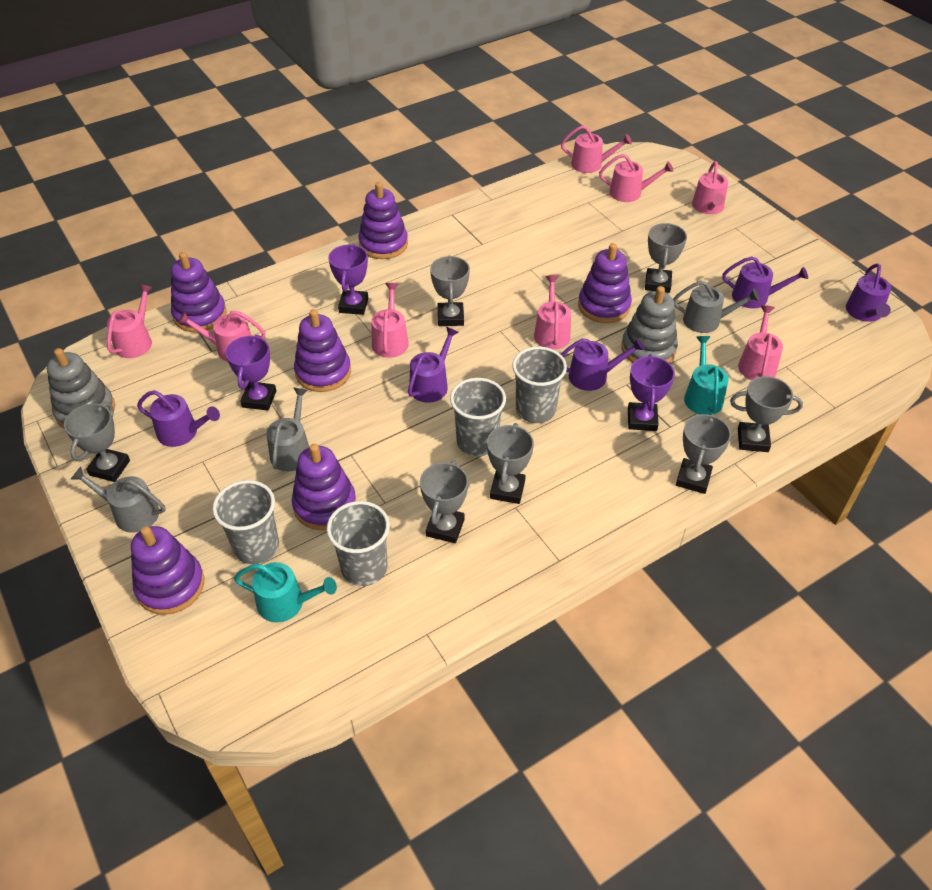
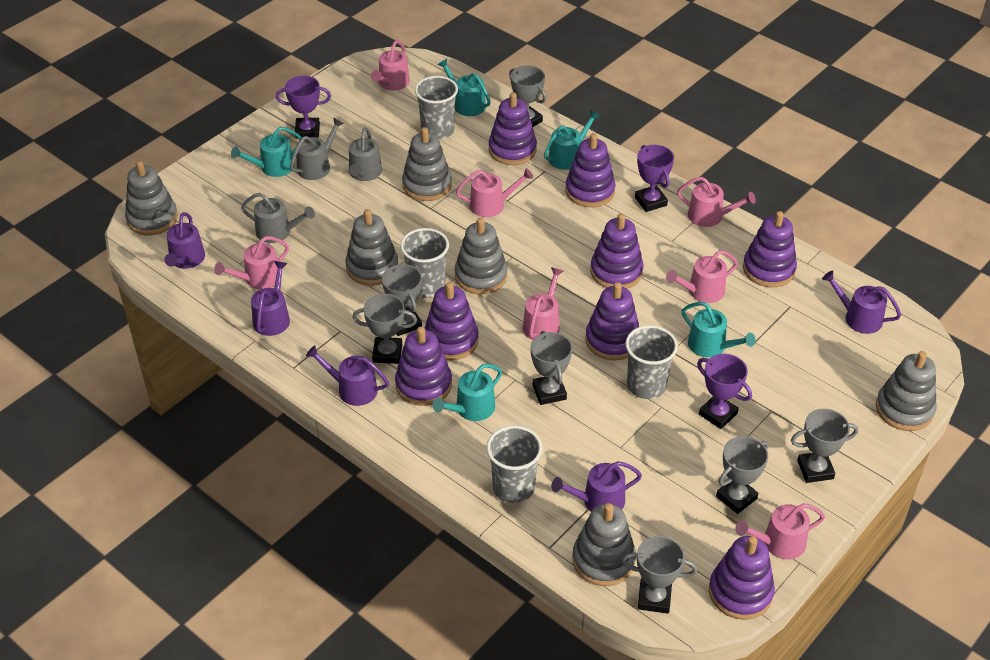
grey stacking toy: [47,348,115,429] [621,286,678,363] = 2 -> [125,161,178,236] [345,209,398,286] [402,127,452,201] [455,218,507,294] [572,503,636,586] [876,351,936,431] = 6
pink watering can: [107,284,153,358] [178,310,265,362] [371,283,409,358] [534,275,571,349] [561,125,632,173] [599,154,673,202] [692,161,728,214] [738,305,783,380] = 8 -> [214,236,289,289] [371,40,410,90] [456,168,534,217] [523,267,563,340] [666,250,738,303] [677,177,756,227] [735,503,825,559] = 7
purple stacking toy: [131,526,205,615] [171,252,227,332] [292,444,356,530] [294,309,351,392] [359,182,408,259] [578,243,632,323] = 6 -> [395,326,452,406] [424,282,479,360] [489,92,537,165] [566,133,616,207] [585,282,639,361] [590,213,644,289] [709,536,775,620] [743,211,797,287] = 8
turquoise watering can: [234,562,337,623] [684,336,729,415] = 2 -> [231,127,302,177] [432,364,502,421] [438,59,491,116] [544,110,600,170] [682,302,756,357] = 5

